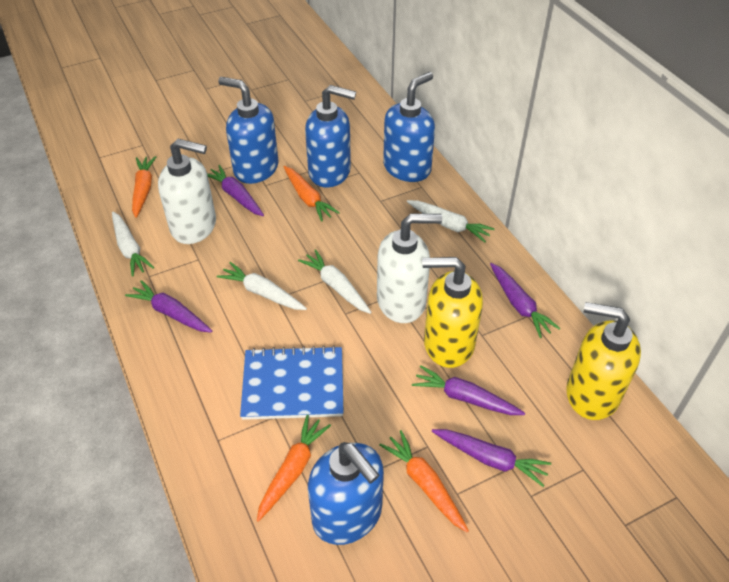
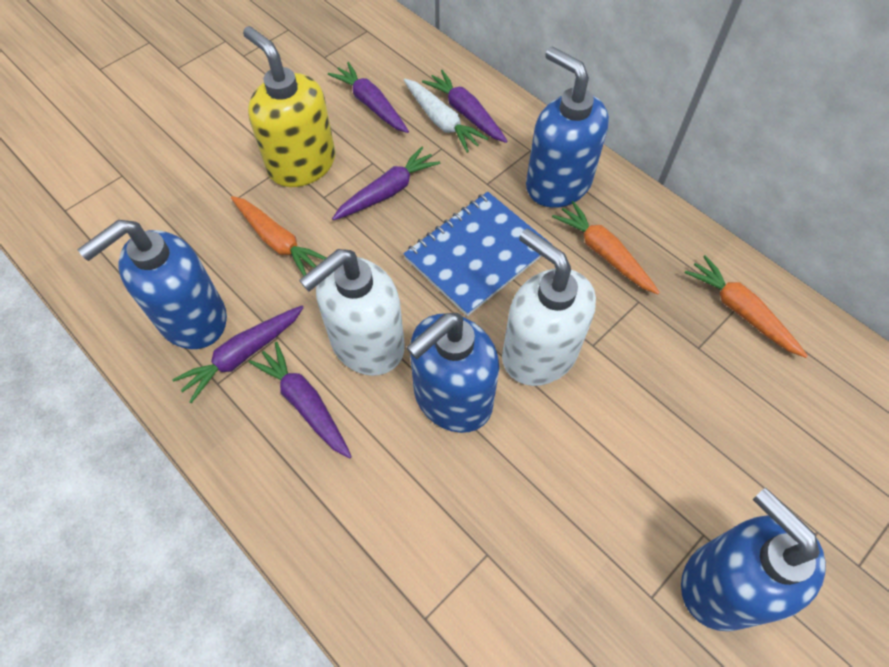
orange carrot: [132,156,156,218] [257,415,331,522] [283,166,340,222] [379,430,469,533] = 4 -> [231,196,326,276] [552,201,660,294] [685,255,808,358] = 3
white carrot: [112,211,154,277] [217,262,307,310] [298,249,372,314] [407,200,495,242] = 4 -> [404,78,488,153] = 1
yellow soap dispenser: [422,257,483,368] [566,302,641,420] = 2 -> [243,26,335,187] = 1

